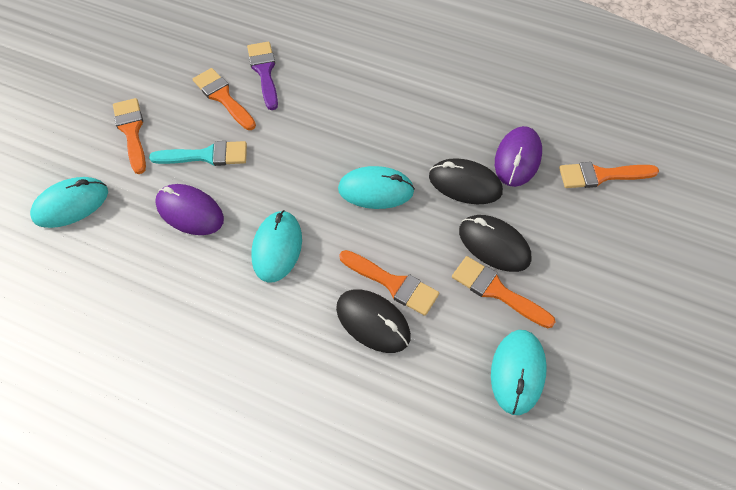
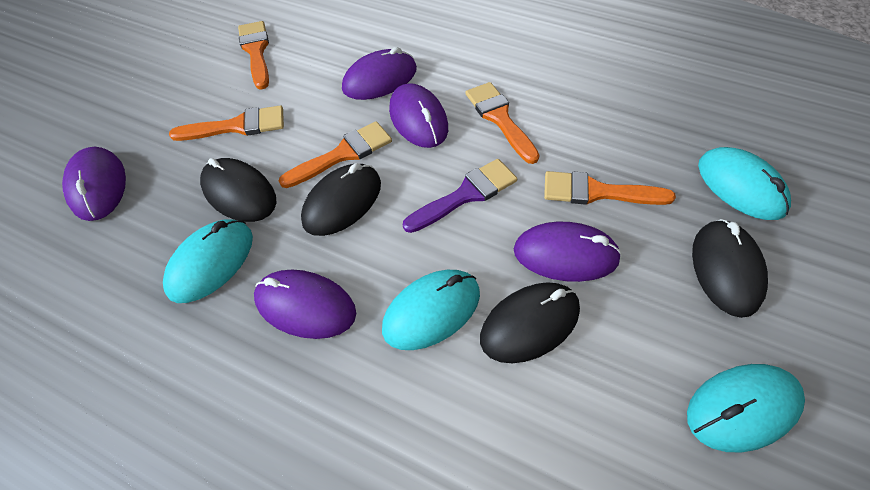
black mouse: [336,289,411,353] [429,158,503,205] [459,215,531,272] = 3 -> [200,158,276,222] [301,163,381,236] [480,282,580,363] [692,219,768,318] = 4
purple mouse: [155,184,224,235] [495,126,542,187] = 2 -> [62,147,126,221] [254,270,356,339] [342,47,417,100] [389,83,448,148] [514,222,622,282] = 5
turquoise brush: [149,141,247,166] = 1 -> none = 0

